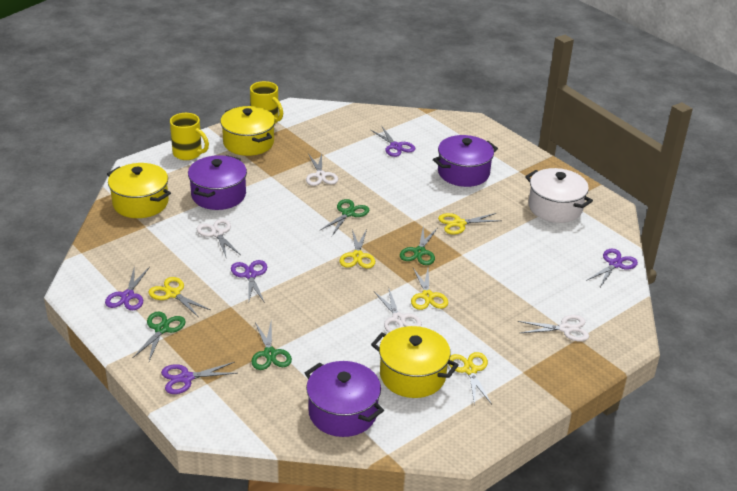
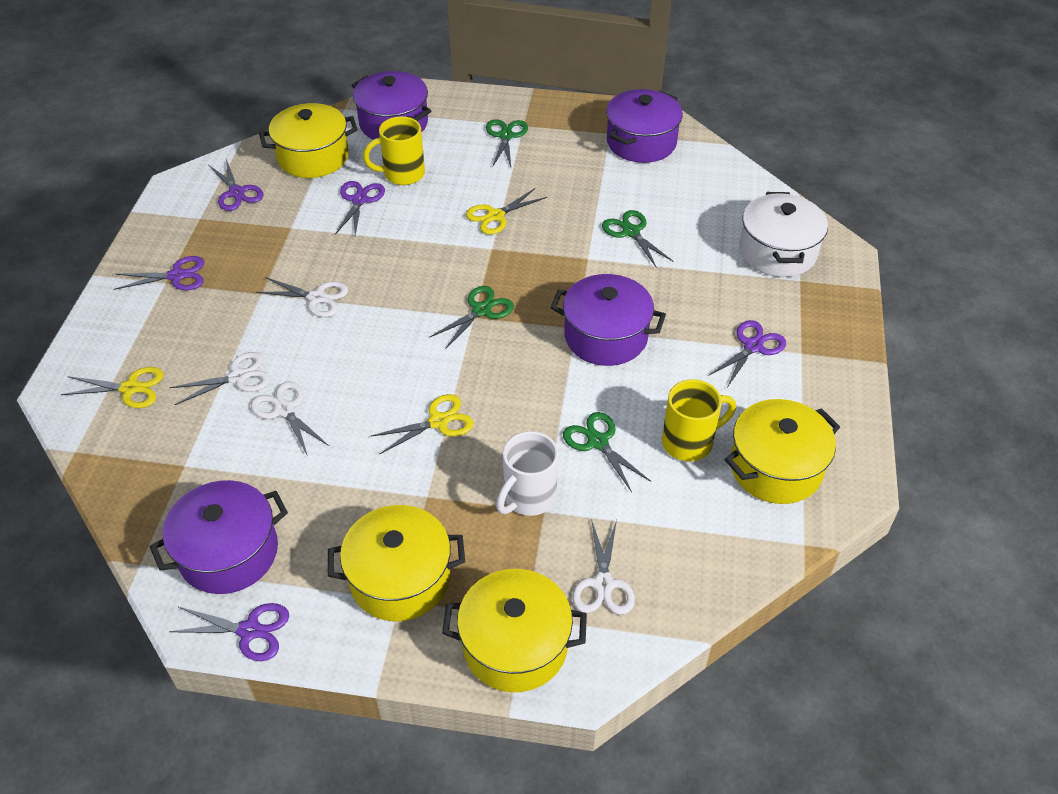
purple pot: [188,155,247,210] [305,361,384,437] [433,135,498,187] = 3 -> [150,480,288,594] [352,71,431,140] [550,274,666,366] [606,89,683,163] = 4
white mug: none = 0 -> [496,431,558,516] = 1
yellow pot: [107,163,171,218] [220,106,275,156] [371,326,458,398] = 3 -> [259,103,358,178] [328,505,465,621] [442,569,587,692] [725,399,840,504] = 4
yellow scissors: [148,277,211,317] [340,229,375,268] [411,268,448,310] [438,213,502,235] [449,352,492,406] = 5 -> [61,367,164,408] [370,394,474,454] [466,188,547,235] = 3

